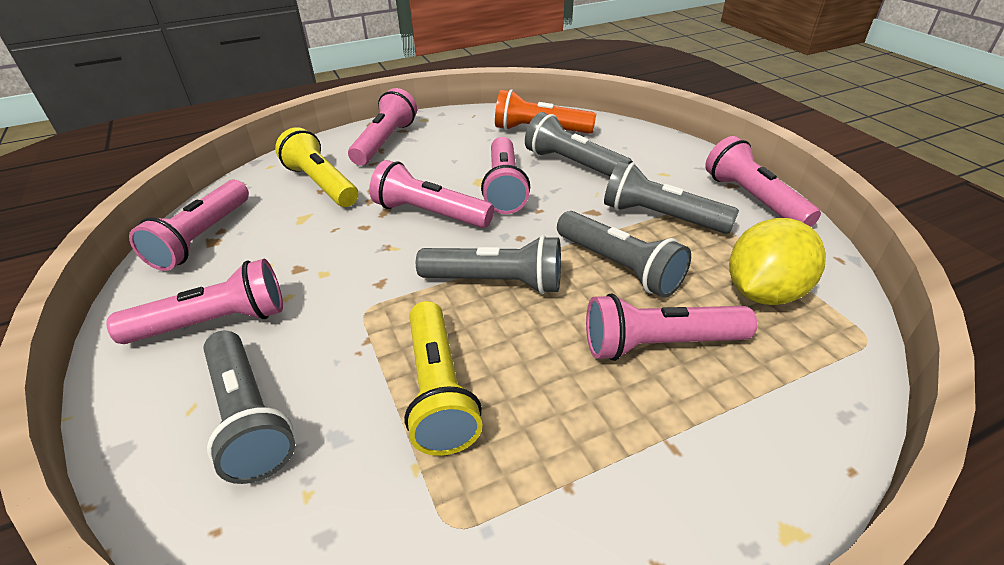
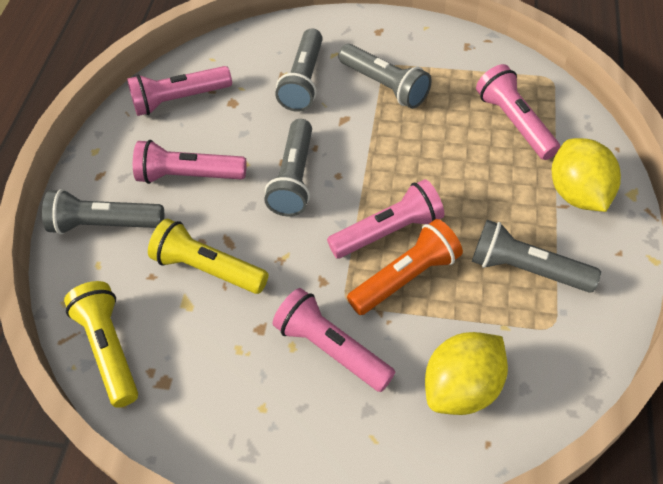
pink flashlight: [106,259,283,344] [129,180,249,271] [348,88,417,166] [369,160,494,228] [481,137,530,214] [586,293,757,361] [705,136,821,227] = 7 -> [127,66,232,116] [133,140,247,184] [273,288,395,392] [327,179,444,258] [476,64,560,160] = 5
yellow lemon: [729,218,826,305] = 1 -> [425,332,508,415] [552,138,621,212] = 2

